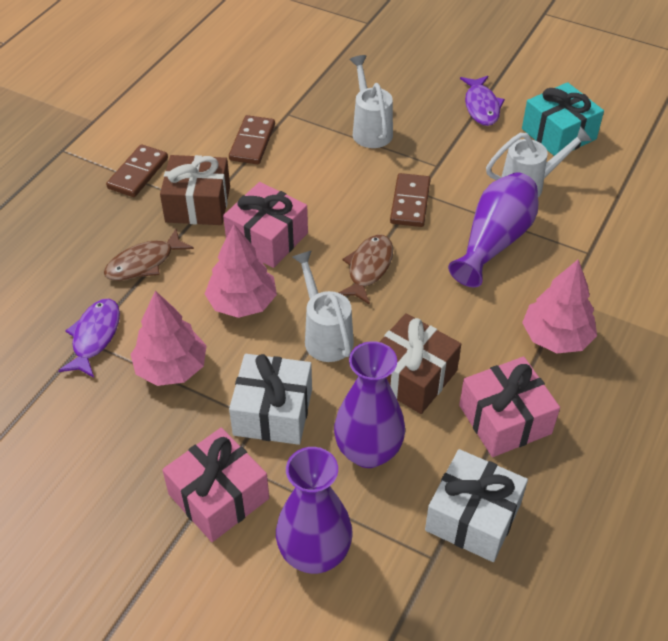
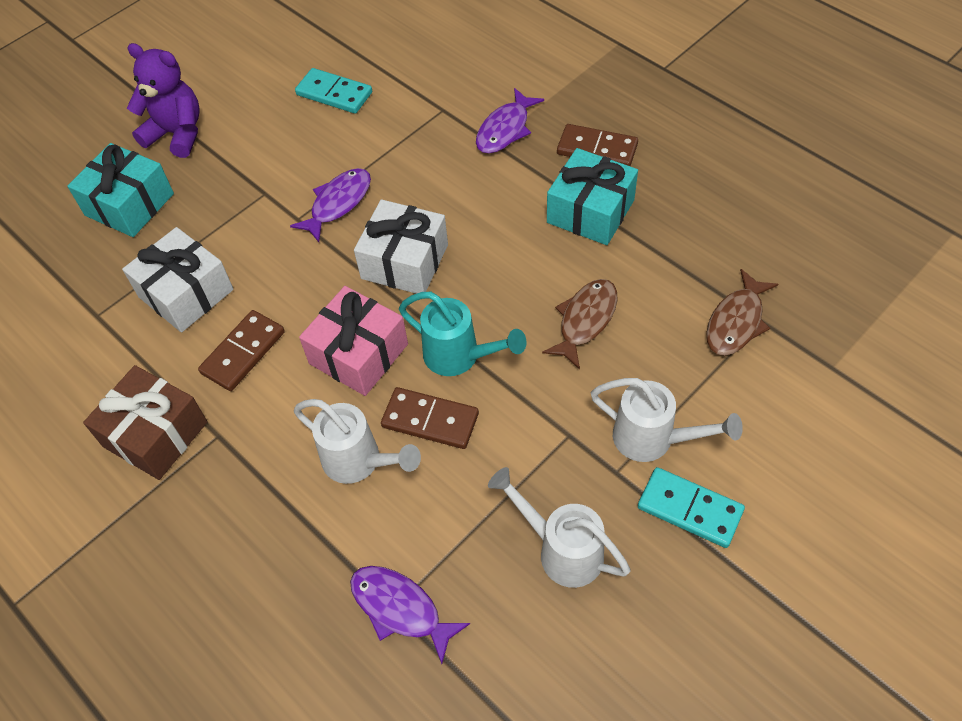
brown gift: [160,155,230,225] [380,313,461,414] = 2 -> [83,365,207,480] = 1
pink gift: [162,428,269,542] [223,182,308,268] [459,357,560,457] = 3 -> [299,286,408,396] = 1
pink tree: [130,291,207,386] [205,224,277,318] [522,260,597,353] = 3 -> none = 0
purple fish: [58,299,120,378] [460,76,505,126] = 2 -> [290,168,371,242] [350,566,470,664] [476,88,544,153] = 3
purple teddy bear: none = 0 -> [127,43,199,158] = 1
purple vase: [276,447,353,574] [334,341,405,468] [448,173,539,288] = 3 -> none = 0
turquoise domino: none = 0 -> [295,68,372,114] [638,467,745,548] = 2
turquoise gift: [522,82,604,156] = 1 -> [67,143,174,237] [547,148,638,245] = 2
turquoise watering can: none = 0 -> [399,292,526,376] = 1

